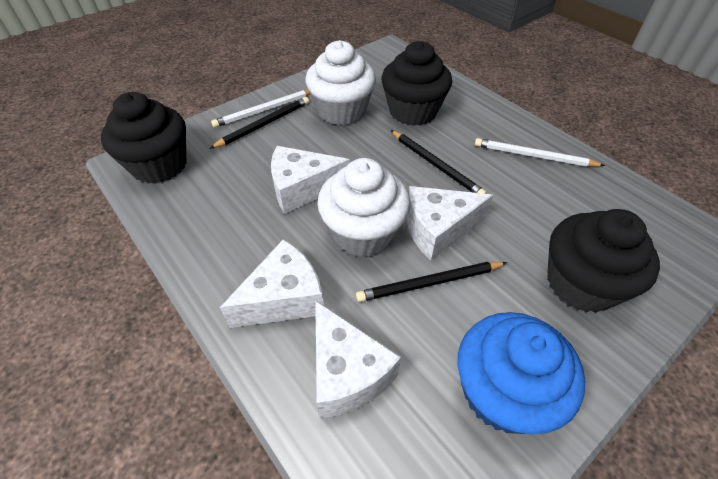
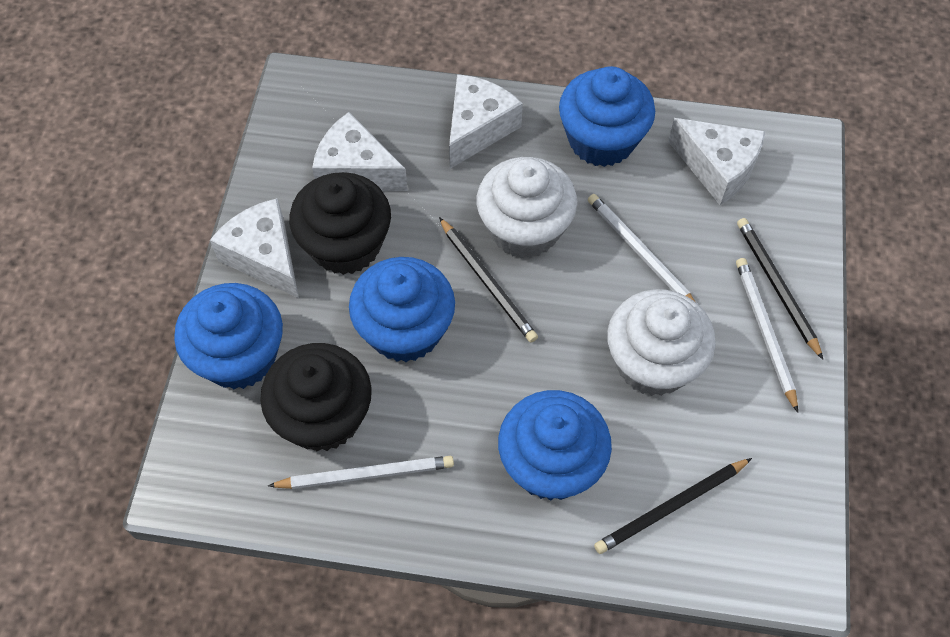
black cupcake: [101,92,186,184] [381,41,452,126] [547,209,660,313] = 3 -> [260,343,372,451] [289,172,391,275] = 2
blue cupcake: [458,312,585,434] = 1 -> [174,283,283,389] [349,257,455,362] [498,390,612,501] [559,66,655,167] = 4
white pencil: [211,90,310,128] [475,138,605,167] = 2 -> [268,456,454,489] [588,194,695,301] [736,258,798,413] = 3

